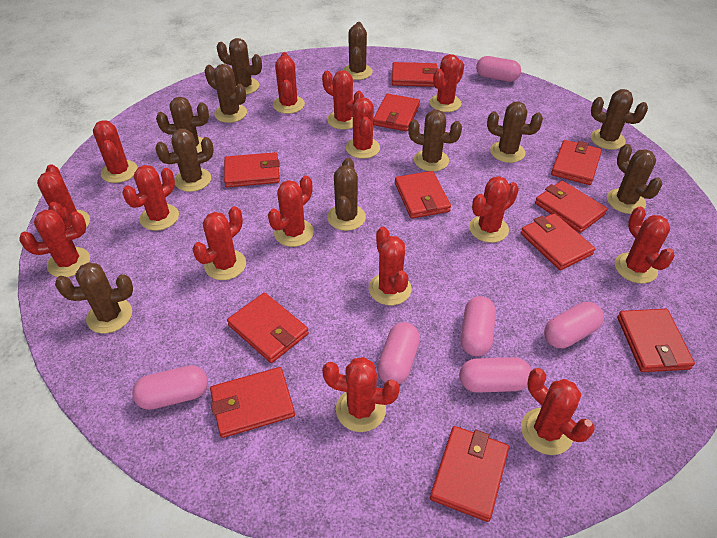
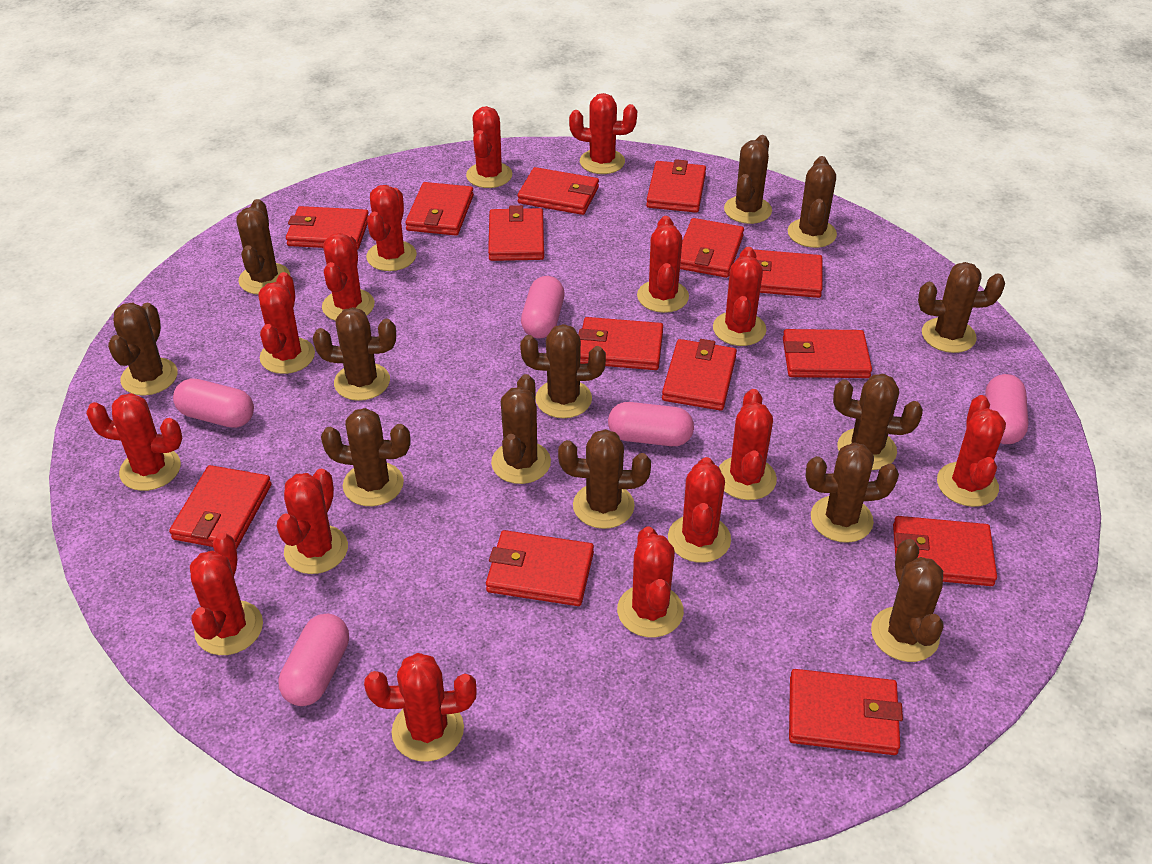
brown cactus: [55,262,133,334] [155,129,214,192] [156,97,209,153] [205,64,247,123] [217,38,262,95] [327,158,366,231] [343,22,373,80] [408,110,462,171] [487,102,543,163] [591,89,648,150] [607,144,662,214] = 11 -> [108,303,177,395] [236,199,290,295] [313,307,396,401] [321,408,410,506] [491,374,551,484] [520,324,606,418] [558,429,651,529] [724,135,772,224] [788,156,837,248] [806,443,899,543] [833,374,923,470] [871,539,944,662] [918,262,1005,353] = 13
pink capsule: [132,365,208,410] [377,322,420,384] [459,357,532,393] [460,296,496,356] [476,56,521,82] [544,302,604,348] = 6 -> [173,378,254,428] [278,614,349,706] [521,276,565,338] [608,402,694,446] [985,374,1028,444] = 5
red wallet: [210,367,295,438] [224,152,280,187] [227,293,309,363] [373,94,420,132] [392,62,438,87] [395,171,451,219] [430,426,509,522] [521,213,595,270] [535,181,608,233] [551,140,602,185] [617,309,695,372] = 11 -> [169,465,271,549] [286,206,369,249] [405,182,474,236] [486,530,594,606] [488,205,544,261] [517,167,599,215] [578,317,663,370] [646,159,706,213] [662,339,737,411] [680,218,744,278] [753,249,823,298] [783,329,872,378] [789,669,903,755] [893,516,997,586] = 14

